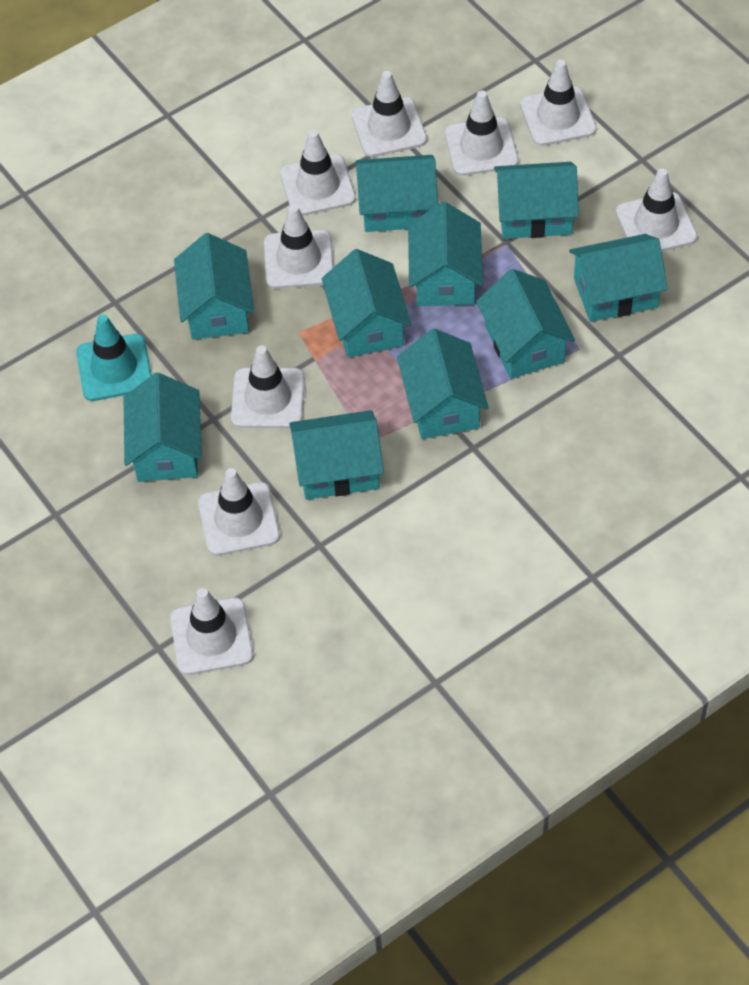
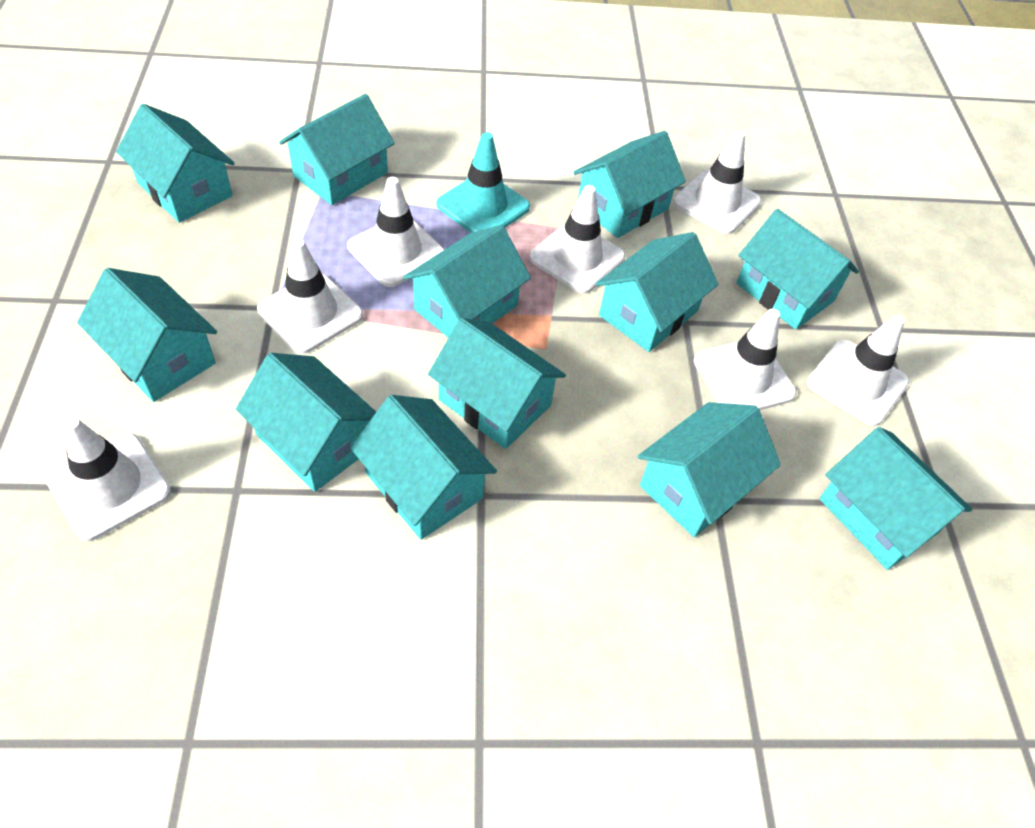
turquoise house: [124,373,202,482] [174,233,254,340] [289,410,384,500] [322,249,411,358] [356,155,438,232] [397,328,489,439] [408,202,483,306] [476,269,575,379] [494,162,579,239] [569,234,668,322] = 10 -> [77,268,217,402] [116,104,235,223] [236,353,376,492] [279,94,395,205] [350,395,497,540] [403,225,531,338] [428,318,566,449] [573,131,686,238] [596,232,718,352] [638,402,781,537] [736,209,859,330] [819,427,972,570] = 12
white traffic cone: [170,588,254,675] [198,468,280,556] [231,345,305,428] [264,205,334,289] [280,130,356,216] [352,71,427,157] [445,90,519,176] [520,60,597,146] [616,168,697,252] = 9 -> [46,417,171,541] [257,239,363,354] [347,177,444,287] [529,185,626,294] [673,131,761,234] [694,308,797,410] [807,315,909,426] = 7

